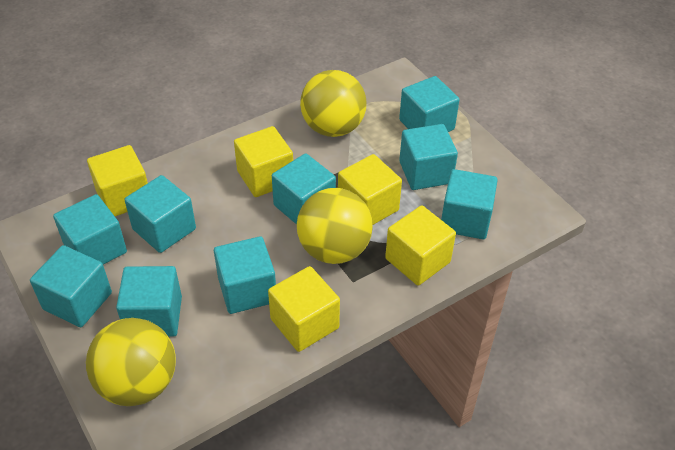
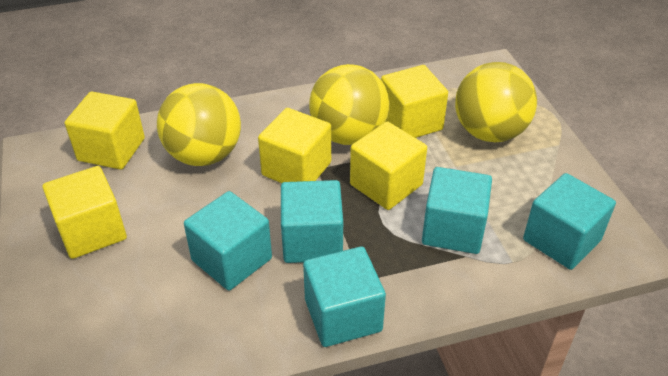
turquoise cube: [30,245,112,327] [53,194,127,265] [116,266,182,337] [125,175,196,253] [214,236,276,314] [272,153,336,225] [399,76,460,132] [399,124,458,190] [441,169,498,239] = 9 -> [184,191,272,291] [281,180,343,263] [303,246,386,347] [422,167,492,254] [523,173,616,270] = 5

